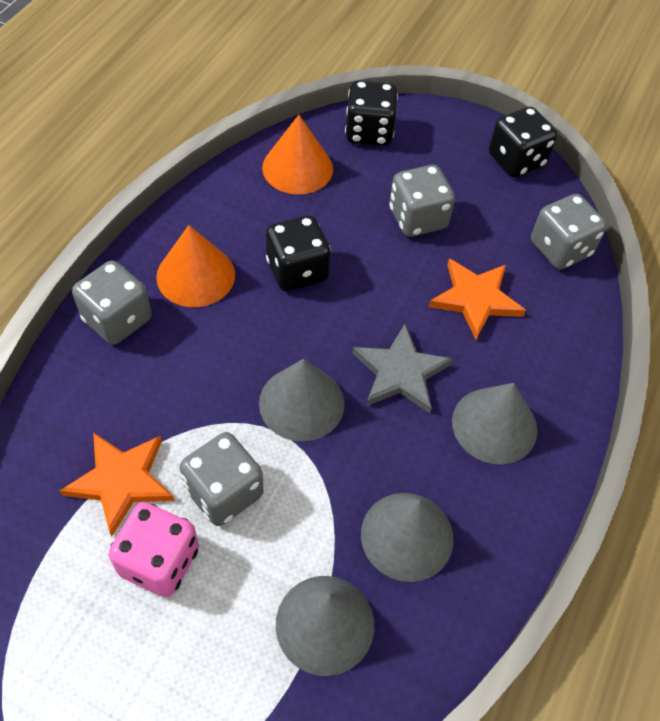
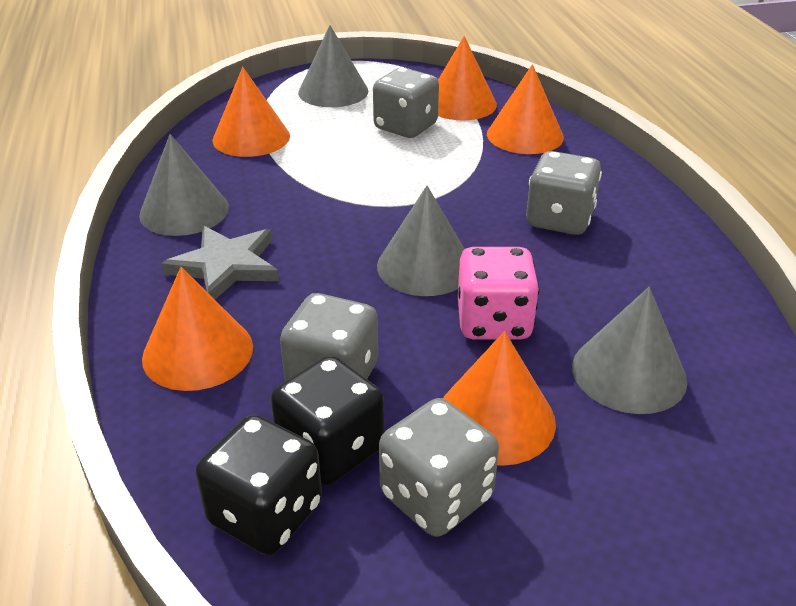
black dice: [266,215,331,292] [345,80,398,146] [489,107,557,177] = 3 -> [195,415,322,555] [271,356,384,485] = 2
orange cone: [156,225,235,307] [262,115,333,194] = 2 -> [142,267,253,391] [212,67,290,157] [438,36,497,120] [442,331,556,466] [487,64,564,154] = 5
orange star: [60,433,174,537] [428,259,526,340] = 2 -> none = 0

